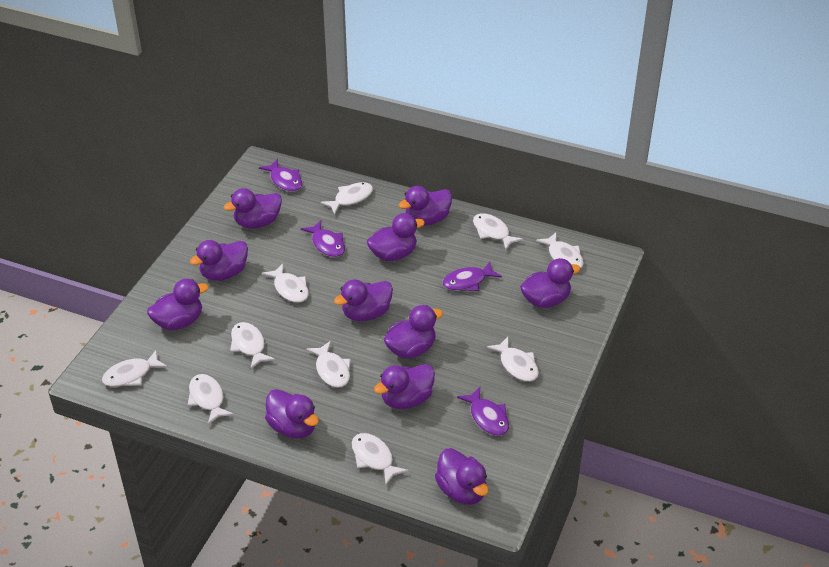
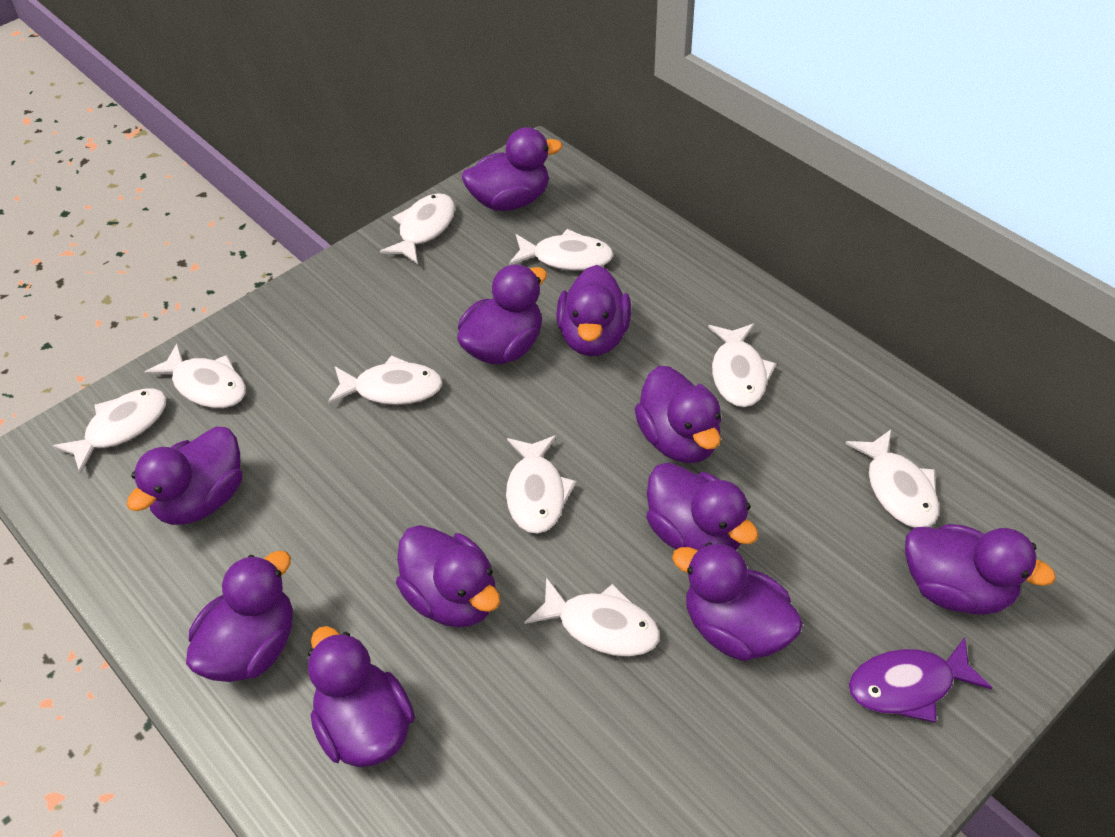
purple fish: [259,159,302,192] [301,220,345,257] [442,262,502,291] [457,387,509,436] = 4 -> [849,637,992,723] = 1
white fish: [102,350,167,387] [188,374,234,425] [230,322,275,369] [262,263,309,303] [306,341,351,388] [320,182,373,215] [352,433,409,485] [473,213,523,250] [486,337,539,382] [536,232,584,268] = 10 -> [53,388,167,474] [144,343,246,408] [328,355,443,405] [380,193,455,264] [506,435,577,534] [509,229,614,271] [525,577,660,657] [708,323,777,407] [845,430,939,528] = 9

